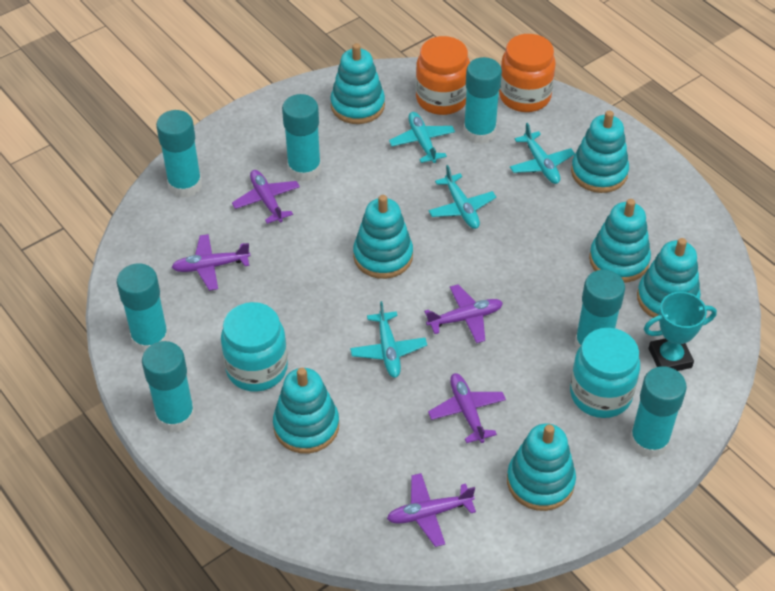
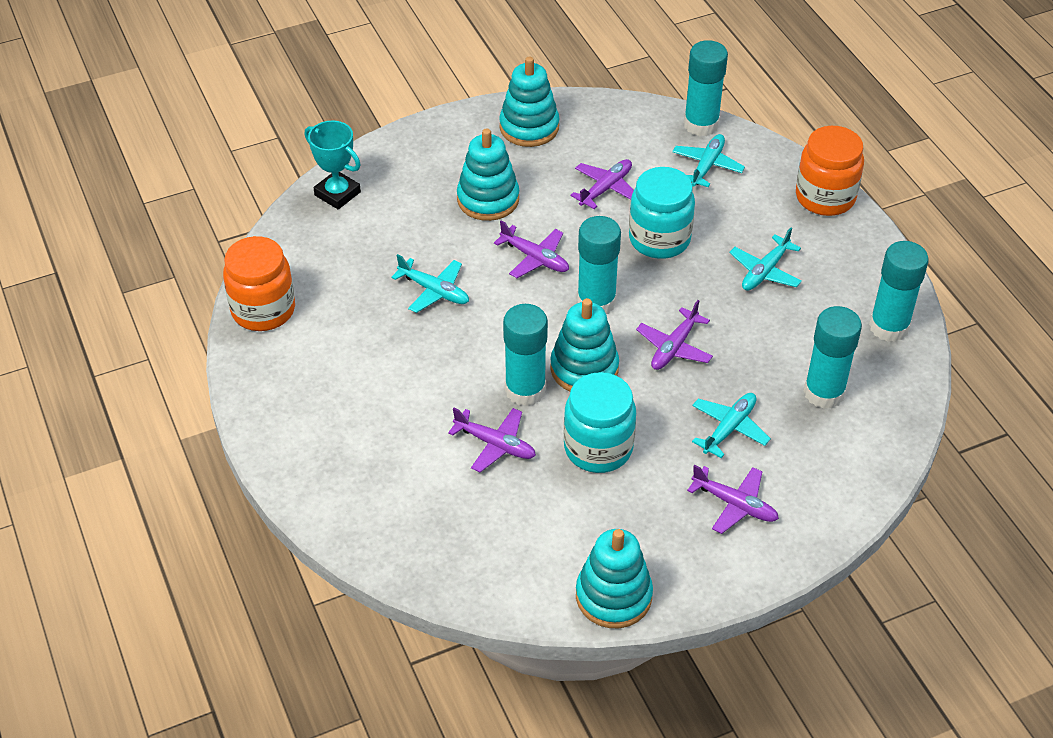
turquoise glue stick: [116,263,169,353] [142,341,195,432] [156,110,202,198] [282,94,321,182] [463,57,502,144] [574,270,625,351] [629,366,687,458] = 7 -> [503,304,548,406] [577,216,621,314] [684,40,728,136] [804,306,862,409] [869,241,929,342] = 5
turquoise stacking toy: [273,368,339,454] [330,43,385,124] [353,195,413,279] [507,423,576,511] [571,111,629,193] [589,199,651,283] [637,238,701,318] = 7 -> [457,128,519,221] [499,57,559,147] [550,298,619,391] [576,529,653,628] = 4

